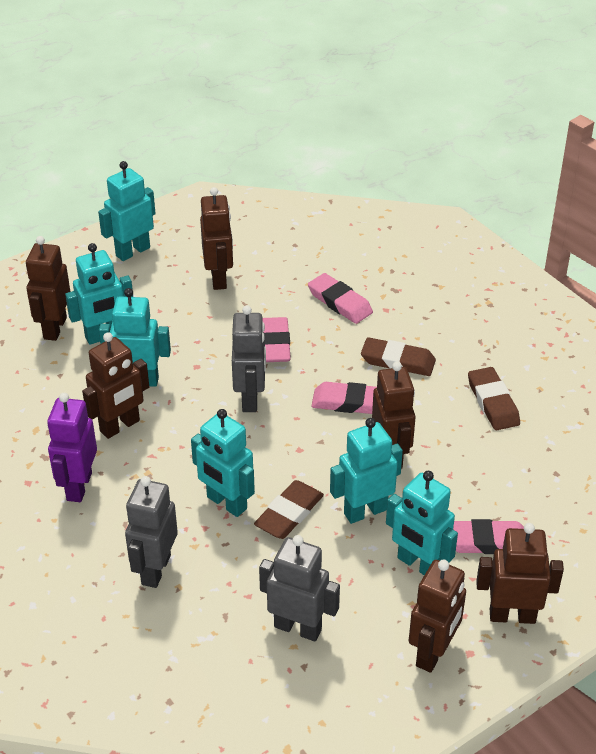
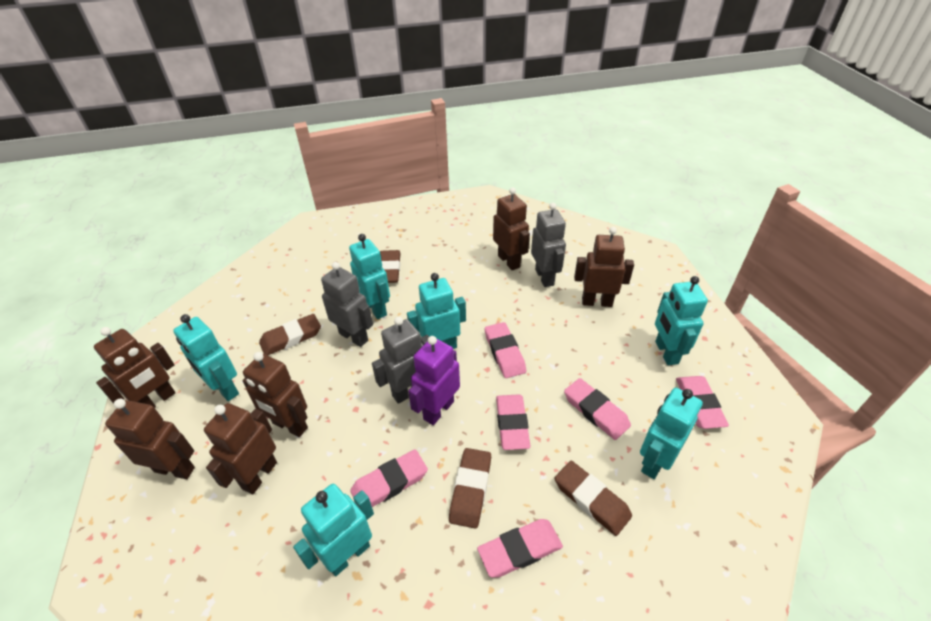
brown eraser: [254,480,324,539] [361,337,436,376] [468,367,520,430] = 3 -> [259,314,321,356] [380,250,401,283] [449,448,491,528] [555,461,632,536] = 4
pink eraser: [263,317,291,362] [308,273,373,324] [312,382,377,414] [453,519,524,554] = 4 -> [350,449,428,507] [477,519,563,578] [485,322,527,378] [496,394,530,450] [564,378,631,440] [676,376,729,429] = 6

